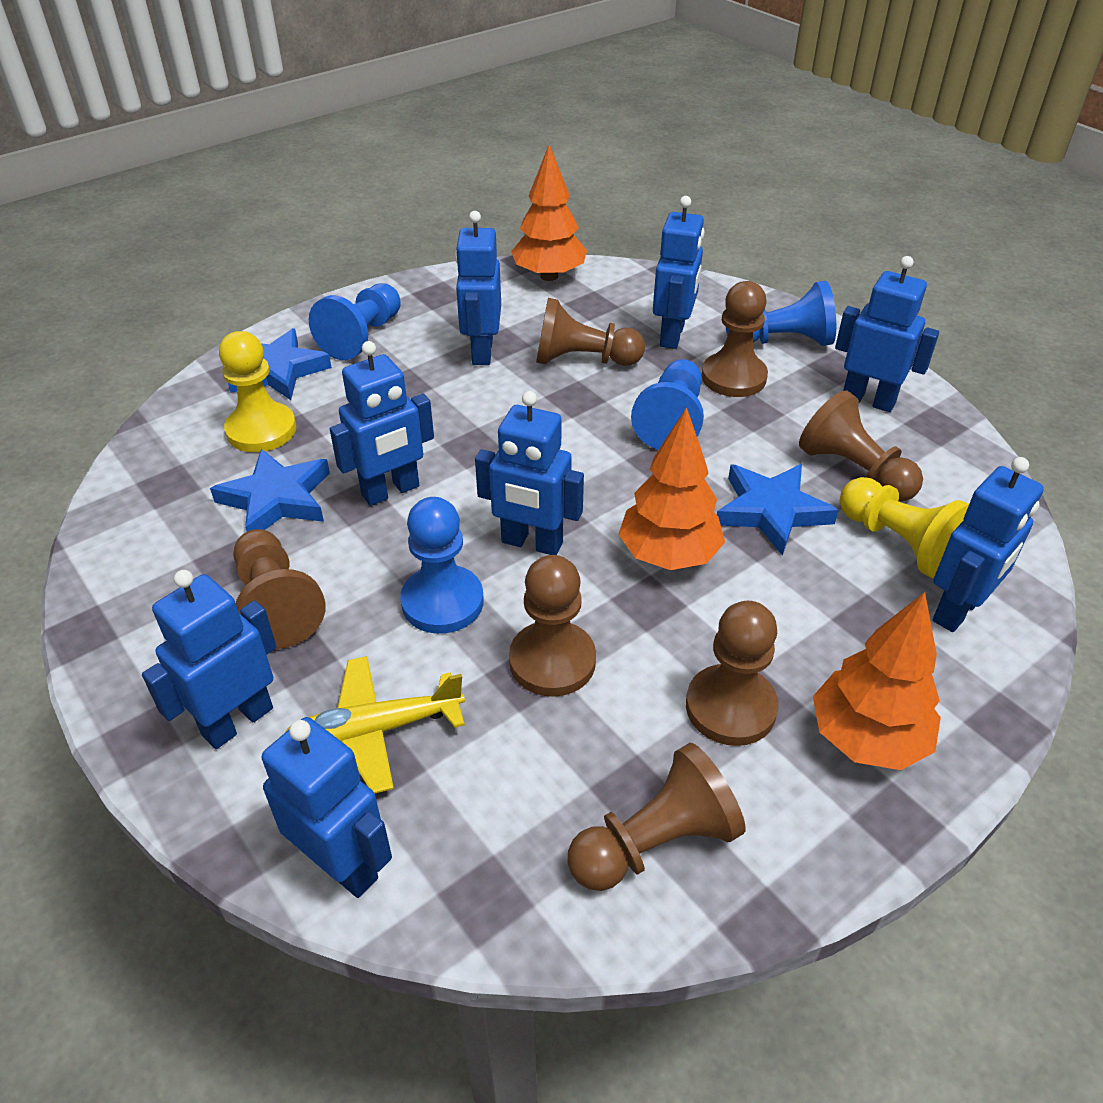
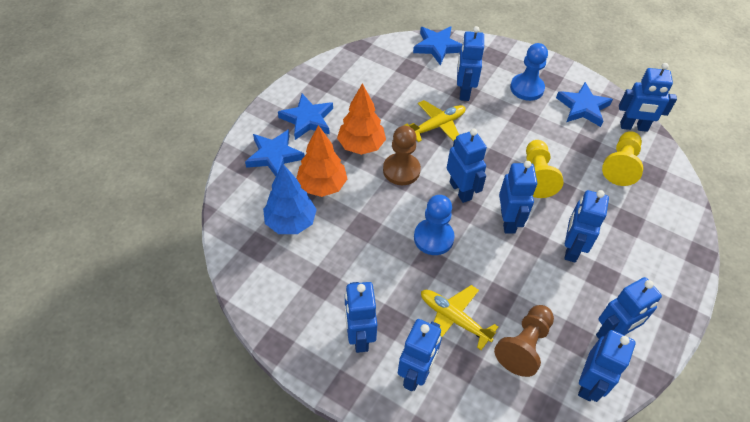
blue pawn: [309,283,401,360] [400,497,484,634] [631,359,704,450] [726,281,836,346] = 4 -> [414,195,455,255] [510,43,548,101] = 2
blue robot: [142,570,277,749] [262,717,392,898] [330,341,434,506] [455,211,501,365] [475,391,584,555] [653,196,704,349] [835,256,939,412] [933,457,1044,632] = 8 -> [345,282,377,353] [398,319,442,391] [447,129,487,203] [457,26,484,101] [499,161,537,234] [564,190,609,263] [578,330,636,402] [596,277,662,339] [619,63,677,132] = 9
blue star: [210,449,330,532] [228,328,332,400] [717,464,839,556] = 3 -> [245,129,305,176] [278,94,333,140] [413,26,462,65] [556,82,613,127] = 4
blue tree: none = 0 -> [263,164,317,234] = 1
brown pawn: [233,529,326,649] [509,555,596,697] [536,298,645,366] [568,743,746,891] [686,601,779,746] [702,281,768,397] [799,390,923,502] = 7 -> [383,126,421,185] [494,305,554,377] = 2
orange tree: [511,145,587,281] [618,407,725,570] [813,592,941,770] = 3 -> [296,125,347,197] [337,83,386,155] = 2
yellow plane: [285,656,465,794] = 1 -> [404,100,465,142] [421,285,498,350] = 2

